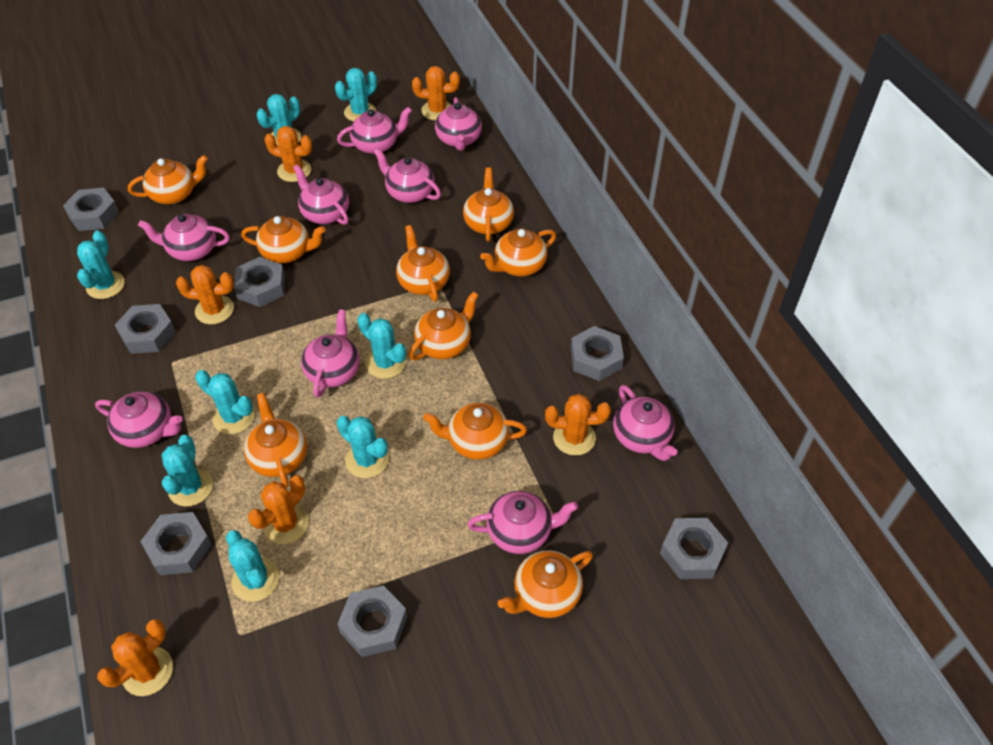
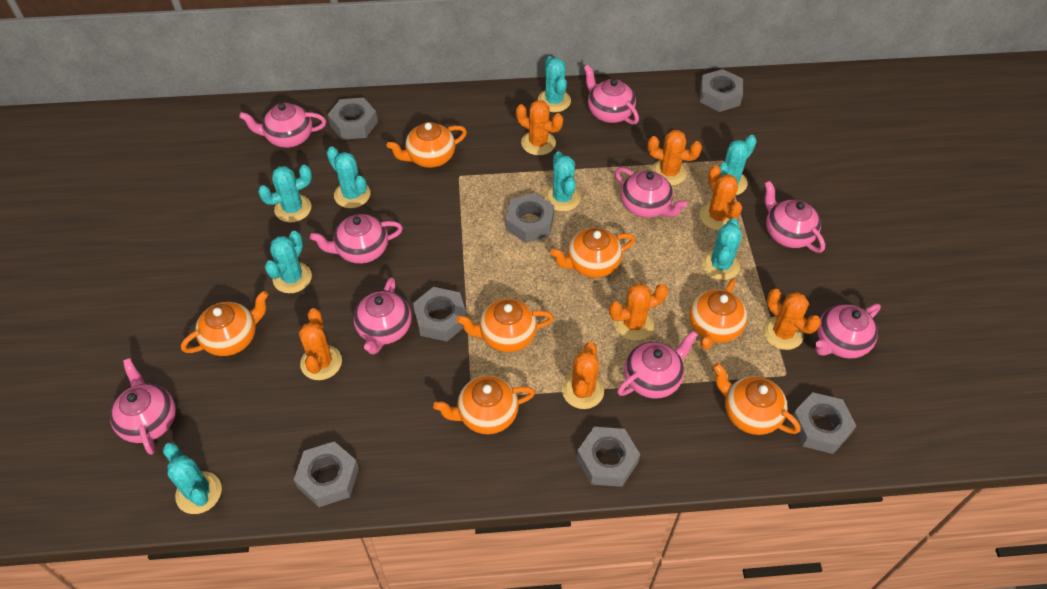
orange cactus: [97,619,173,696] [176,265,234,325] [248,476,309,544] [264,126,312,182] [412,66,460,120] [545,394,611,456] = 6 -> [299,308,342,380] [516,100,563,155] [562,342,604,409] [609,283,668,341] [647,130,702,185] [700,165,742,231] [763,289,821,350] = 7
orange teapot: [128,155,208,204] [241,216,326,263] [244,393,307,488] [396,225,450,302] [409,291,478,360] [423,402,527,460] [463,167,514,241] [480,228,556,276] [498,550,593,618] = 9 -> [181,291,268,356] [387,122,467,168] [433,375,535,434] [456,298,554,352] [550,228,635,278] [689,279,747,350] [713,363,801,435] = 7

